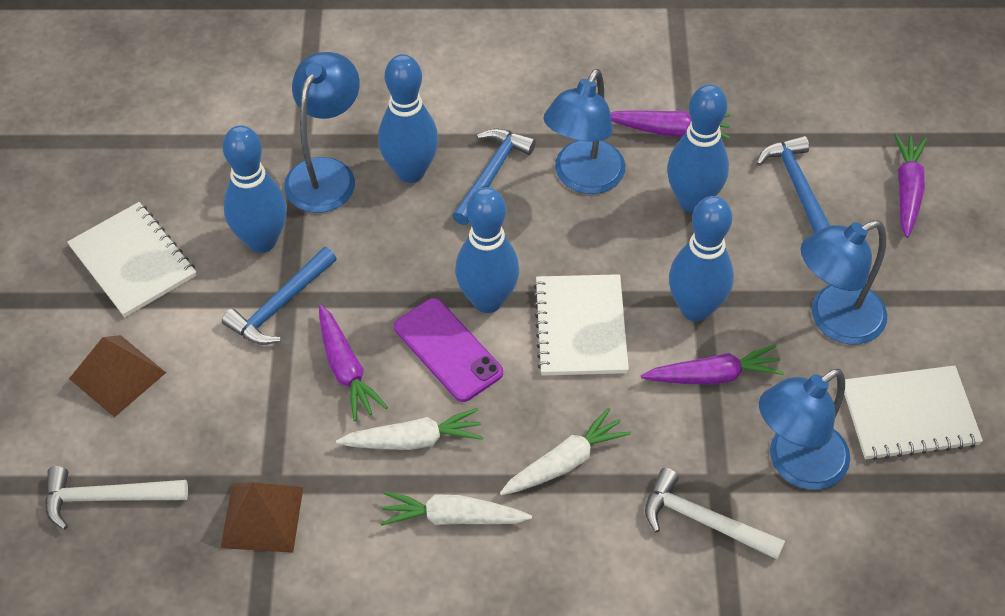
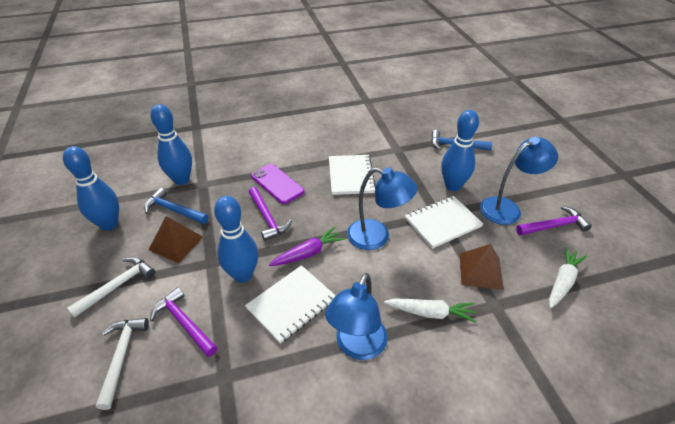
blue bowling pin: [223,125,287,253] [378,54,438,183] [455,187,519,313] [667,84,729,212] [669,196,734,321] = 5 -> [63,146,119,231] [150,104,192,185] [214,196,258,283] [441,110,479,191] = 4
blue hammer: [222,247,337,345] [453,129,536,225] [756,136,830,233] = 3 -> [144,188,208,224] [431,130,492,150] = 2
blue lamp: [284,52,360,213] [543,69,625,194] [759,369,850,490] [801,220,887,345] = 4 -> [325,273,388,360] [347,167,418,250] [480,137,558,225] = 3
purple carrot: [319,305,388,421] [610,110,730,139] [641,345,784,385] [894,134,927,238] = 4 -> [269,227,345,266] = 1
purple hammer: none = 0 -> [150,287,218,357] [249,187,292,241] [516,206,592,235] = 3
white carrot: [336,408,484,450] [380,491,532,526] [500,408,631,495] = 3 -> [384,298,477,323] [549,247,587,308] = 2

